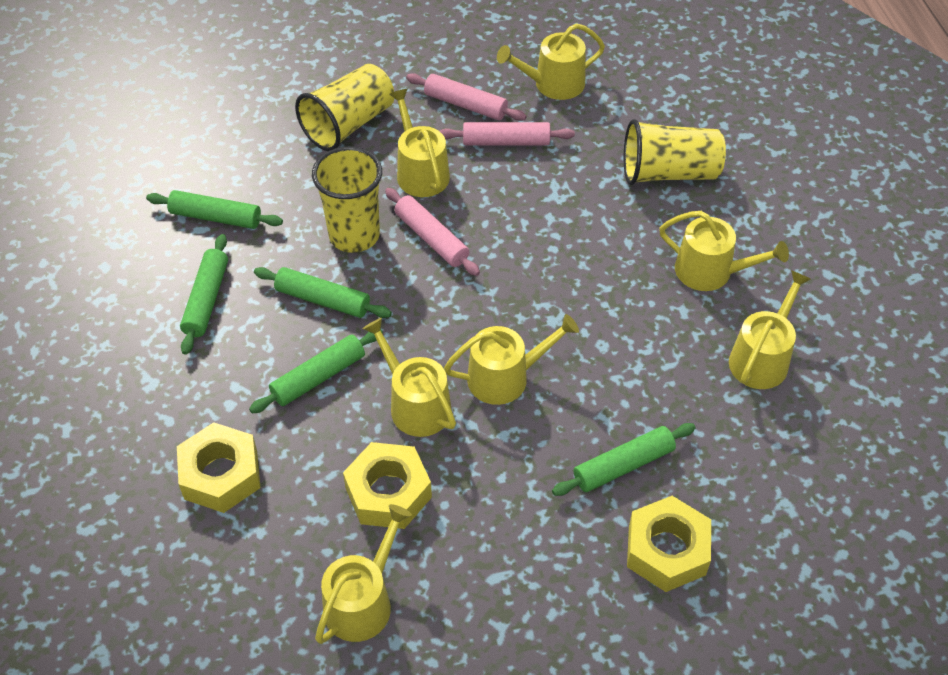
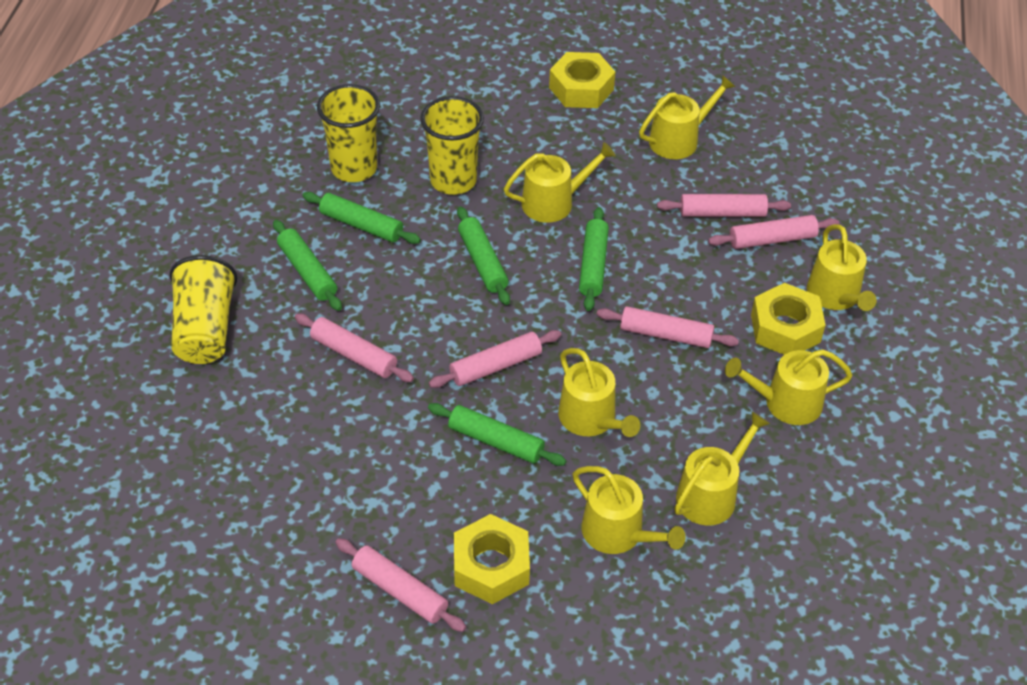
pink rolling pin: [385,188,480,276] [406,73,527,121] [440,122,575,145] = 3 -> [295,314,414,382] [335,538,466,632] [429,330,561,388] [597,306,739,348] [657,194,791,217] [708,215,839,249] = 6

